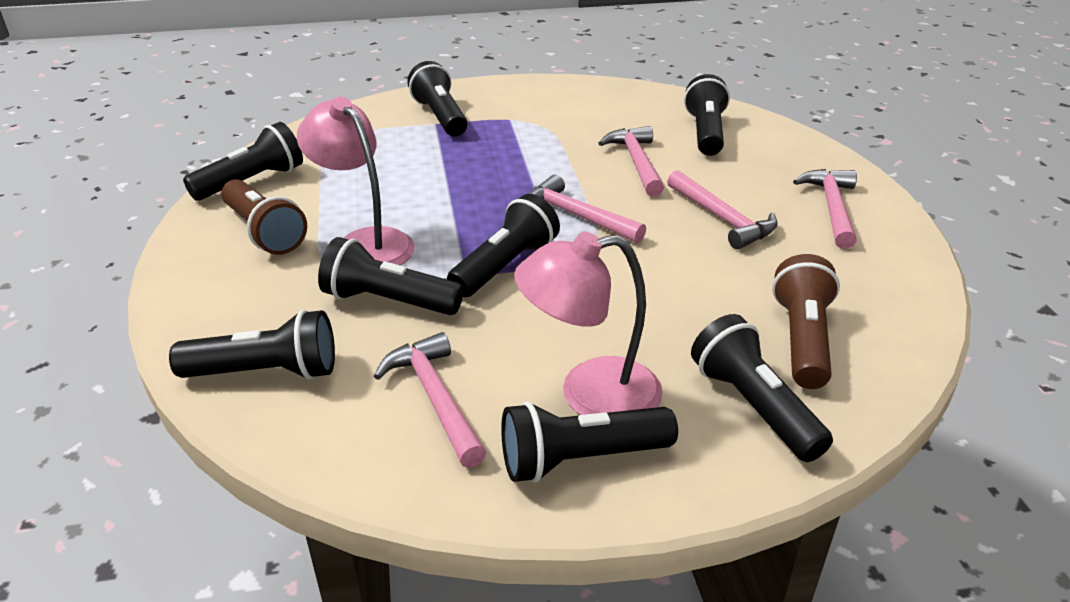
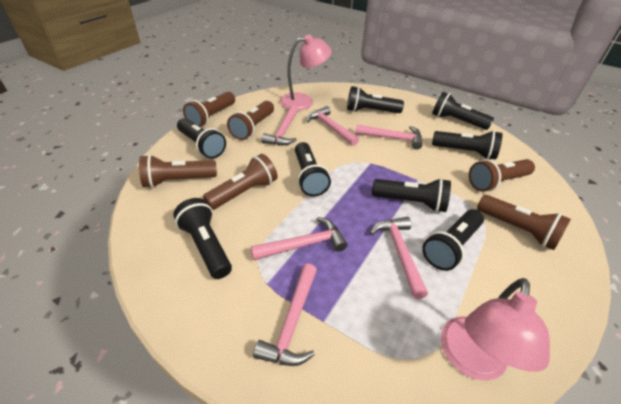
brown flashlight: [221,179,307,255] [772,254,840,389] = 2 -> [139,155,217,188] [183,92,235,127] [203,154,278,210] [227,101,274,140] [469,159,535,191] [477,195,571,250] = 6
pink hammer: [374,332,487,468] [528,175,646,243] [599,126,664,197] [667,170,778,249] [793,169,857,249] = 5 -> [251,217,348,260] [253,263,317,366] [261,105,298,146] [307,106,359,146] [355,125,423,149] [370,217,428,299] = 6

